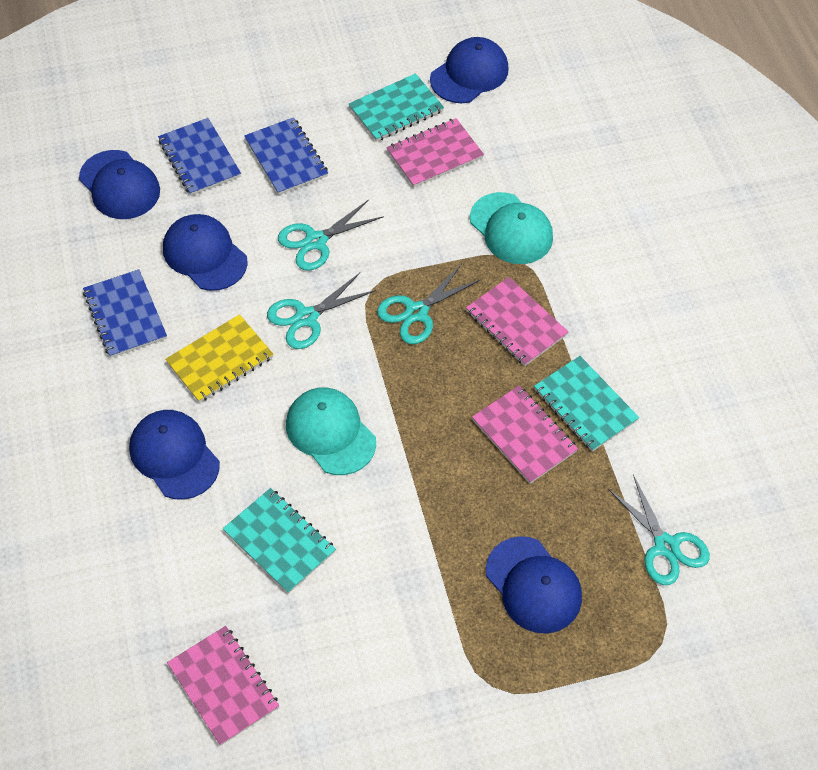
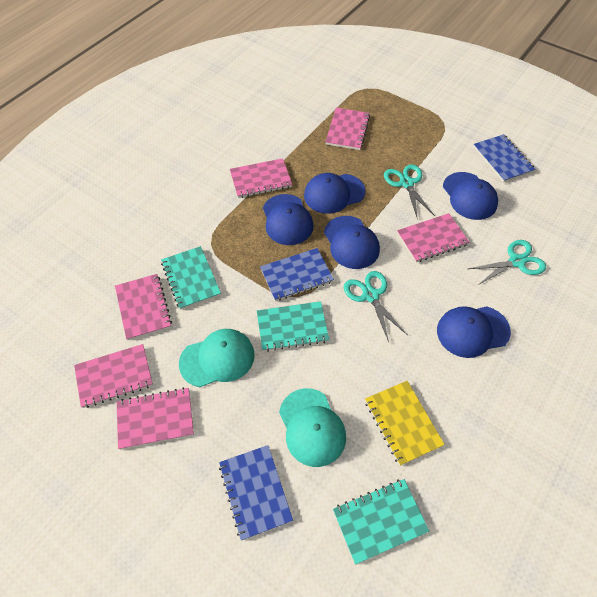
pink notebook: [167,626,279,746] [387,118,484,188] [466,277,568,366] [472,385,578,484] = 4 -> [74,344,153,408] [115,274,172,340] [117,388,194,450] [230,158,293,198] [325,108,370,150] [397,213,470,262] = 6
turquoise scissors: [267,273,376,349] [278,200,384,271] [377,264,481,344] [608,475,710,585] = 4 -> [344,271,407,342] [384,164,435,219] [468,240,546,285] = 3

